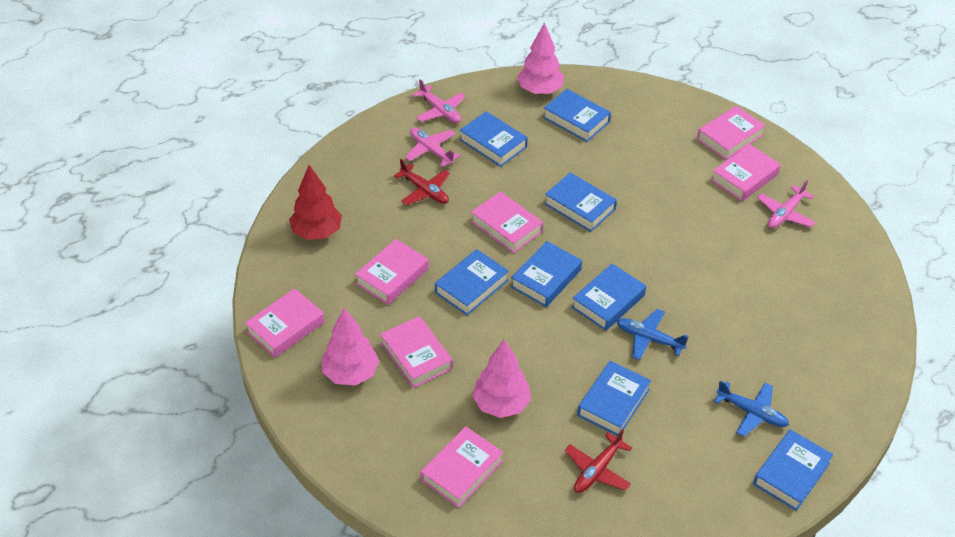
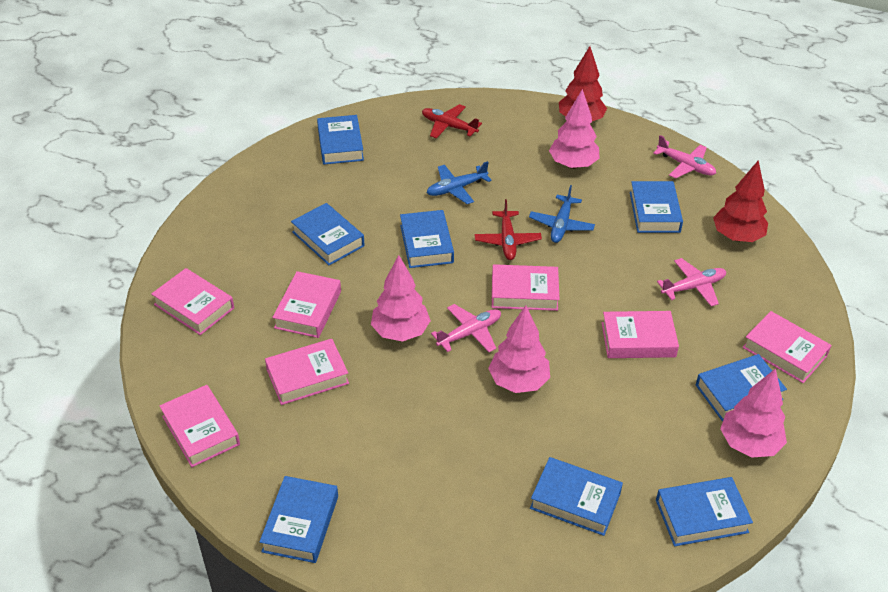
pink tree: [322,308,379,385] [472,339,531,418] [517,22,564,95] = 3 -> [371,255,431,342] [488,306,550,393] [549,89,600,169] [720,368,787,458] = 4
red tree: [289,165,342,240] = 1 -> [559,46,607,121] [713,161,768,242] = 2

